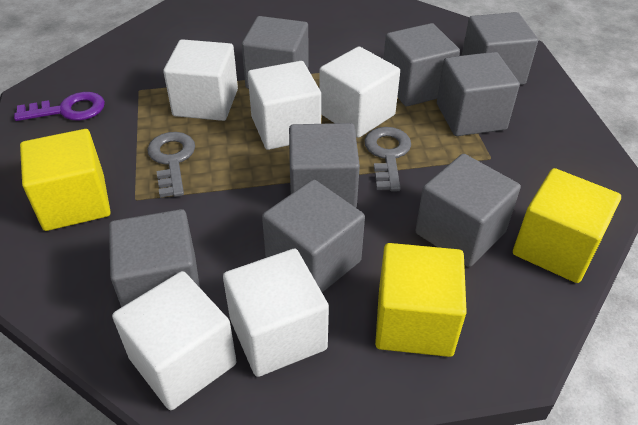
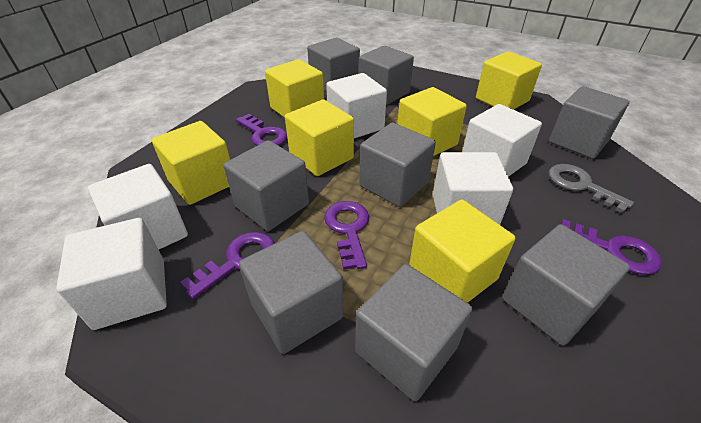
grey key: [147,132,195,198] [364,127,411,191] = 2 -> [549,164,634,213] = 1
purple key: [14,92,105,121] = 1 -> [180,232,275,299] [236,114,287,146] [324,201,369,270] [561,219,662,275] = 4
yellow cube: [20,129,111,231] [375,243,467,357] [513,168,621,283] = 3 -> [152,121,230,205] [265,59,324,118] [285,99,354,176] [397,87,467,156] [409,199,515,303] [476,51,542,110] = 6

